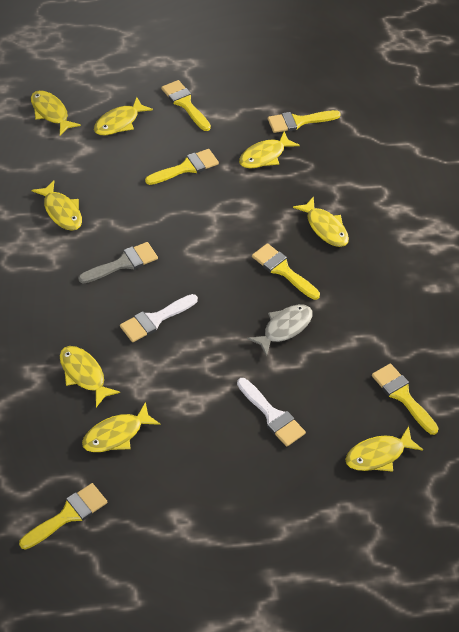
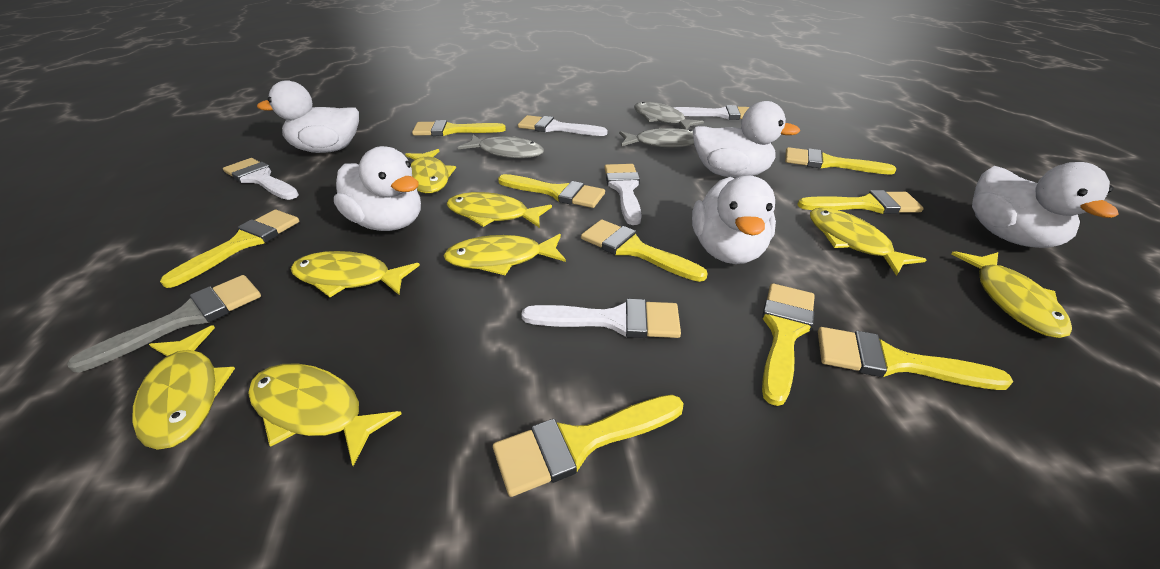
grey fish: [247,304,313,357] = 1 -> [458,135,544,158] [619,128,694,148] [634,102,704,130] = 3
white brush: [120,294,198,342] [237,378,306,447] = 2 -> [223,158,299,200] [518,115,608,136] [521,299,681,338] [604,164,642,225] [673,105,749,120] = 5
white duck: none = 0 -> [257,80,359,153] [334,146,421,231] [692,176,776,264] [693,101,800,178] [972,162,1119,248] = 5
yellow brush: [19,483,107,550] [145,149,219,185] [161,80,211,131] [252,243,320,300] [268,110,341,133] [372,363,439,435] = 6 -> [160,210,299,288] [412,120,506,136] [493,395,684,497] [498,174,605,208] [581,220,708,282] [762,283,815,406] [785,147,896,175] [797,190,924,214] [818,327,1013,390] = 9

